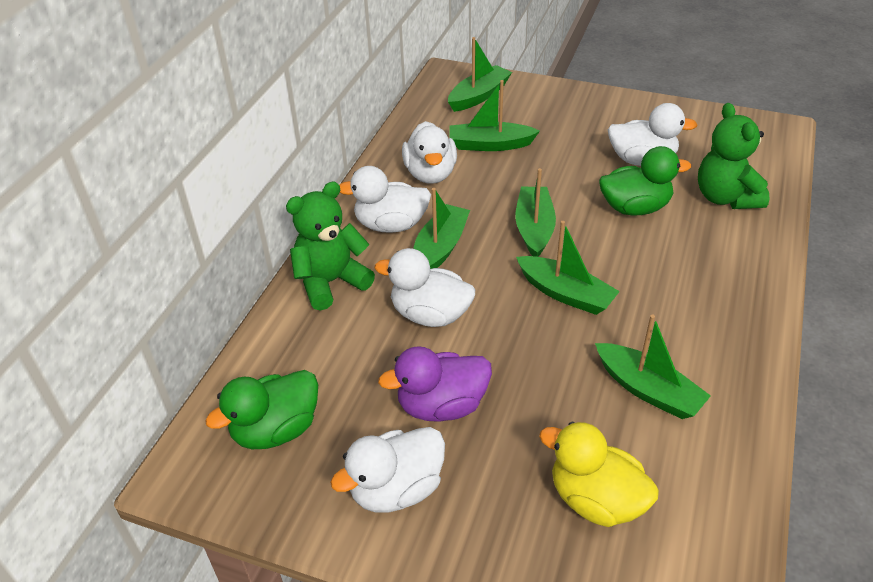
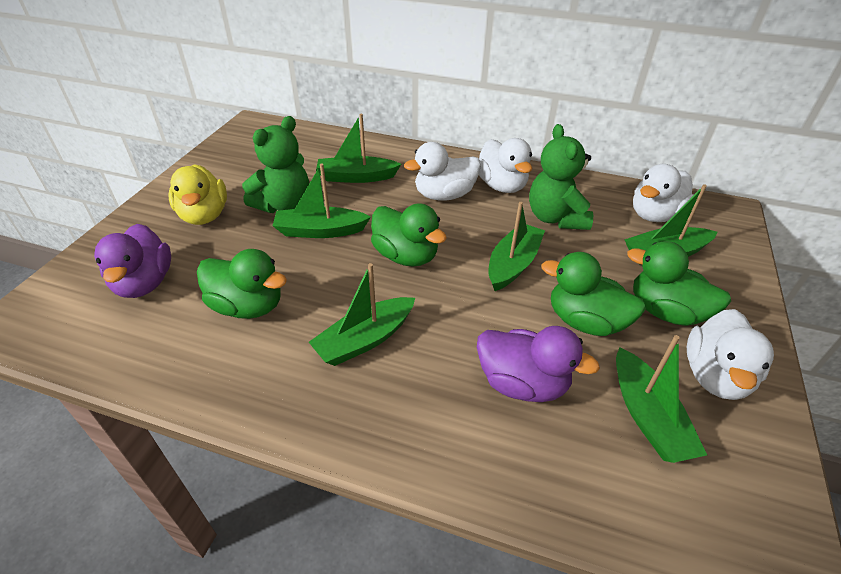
green duck: [205,370,318,449] [599,146,691,216] = 2 -> [197,249,287,319] [371,203,447,267] [541,252,646,336] [627,241,731,326] = 4
purple duck: [378,346,492,422] = 1 -> [94,224,171,298] [477,326,600,402] = 2
white duck: [330,427,445,513] [339,166,431,233] [375,248,475,327] [402,121,457,184] [608,103,698,166] = 5 -> [404,142,481,201] [479,138,532,193] [633,164,693,222] [687,309,774,400] = 4

